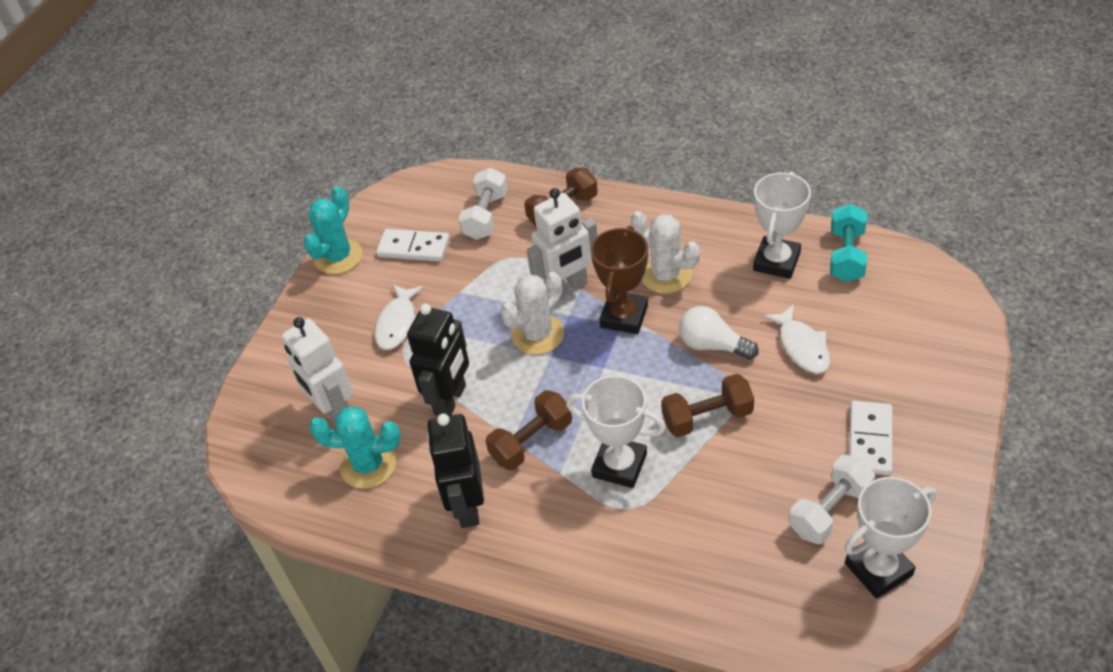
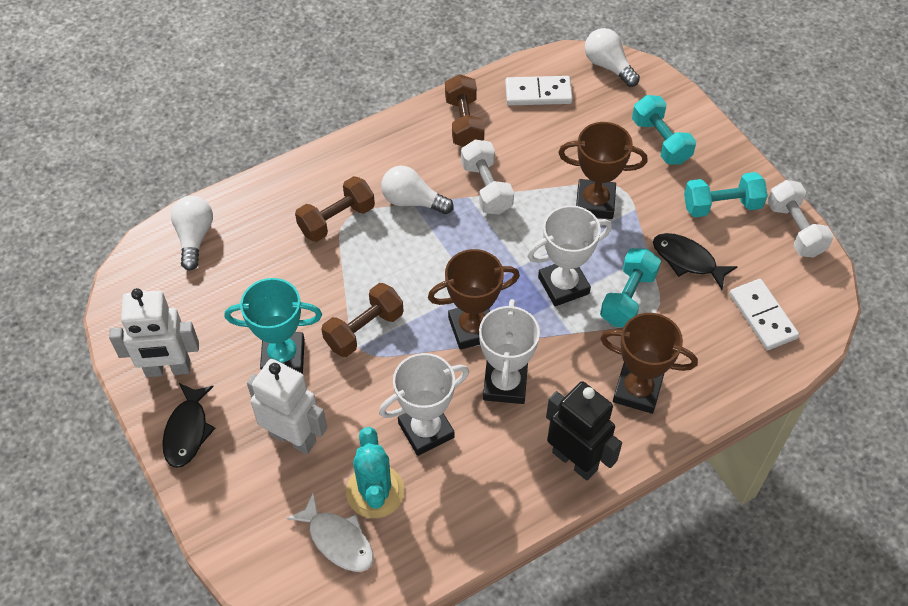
black fish: none = 0 -> [162,383,215,468] [653,233,738,290] = 2
black robot: [407,304,469,416] [427,414,484,528] = 2 -> [546,381,622,480] = 1
brown trophy: [591,226,648,334] = 1 -> [428,249,520,350] [558,122,648,219] [600,313,698,414] = 3
turquoise cactus: [303,186,363,274] [309,406,401,489] = 2 -> [346,427,404,518] = 1
turquoise dumbbell: [830,204,867,282] = 1 -> [600,248,661,327] [632,95,696,165] [684,172,768,217] = 3
turquoise trophy: none = 0 -> [225,278,322,374] = 1
white cactus: [501,272,564,355] [631,211,700,294] = 2 -> none = 0
white fish: [375,284,423,350] [763,304,830,374] = 2 -> [286,493,373,572] = 1
white light bulb: [679,306,759,360] = 1 -> [171,196,213,271] [381,166,454,214] [585,28,640,87] = 3

